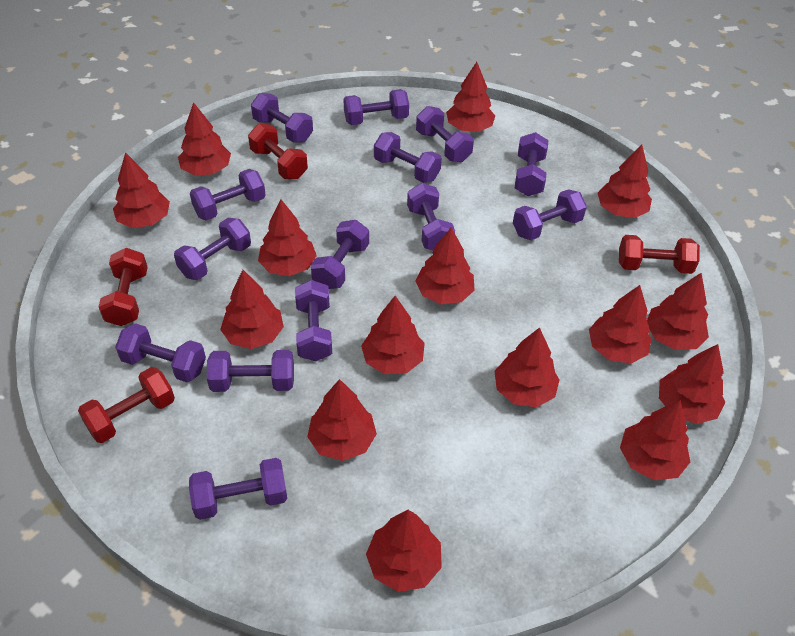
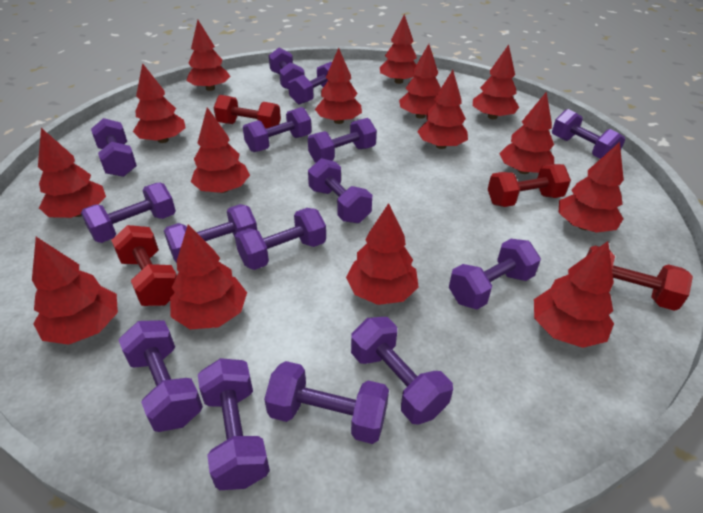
purple dumbbell: [115,323,206,382] [174,218,251,280] [189,458,287,520] [190,169,266,221] [207,350,294,392] [251,93,313,143] [295,280,332,361] [311,220,369,289] [344,89,409,125] [374,132,442,183] [407,183,455,250] [416,106,474,162] [513,189,587,241] [515,132,548,196] = 14 -> [81,183,176,243] [91,118,137,177] [118,320,203,432] [164,204,257,263] [198,358,270,490] [235,208,326,270] [243,107,312,152] [264,361,389,444] [269,48,305,89] [288,62,332,105] [308,118,377,163] [308,158,372,223] [351,317,453,425] [449,239,541,310] [552,109,625,159] = 15

